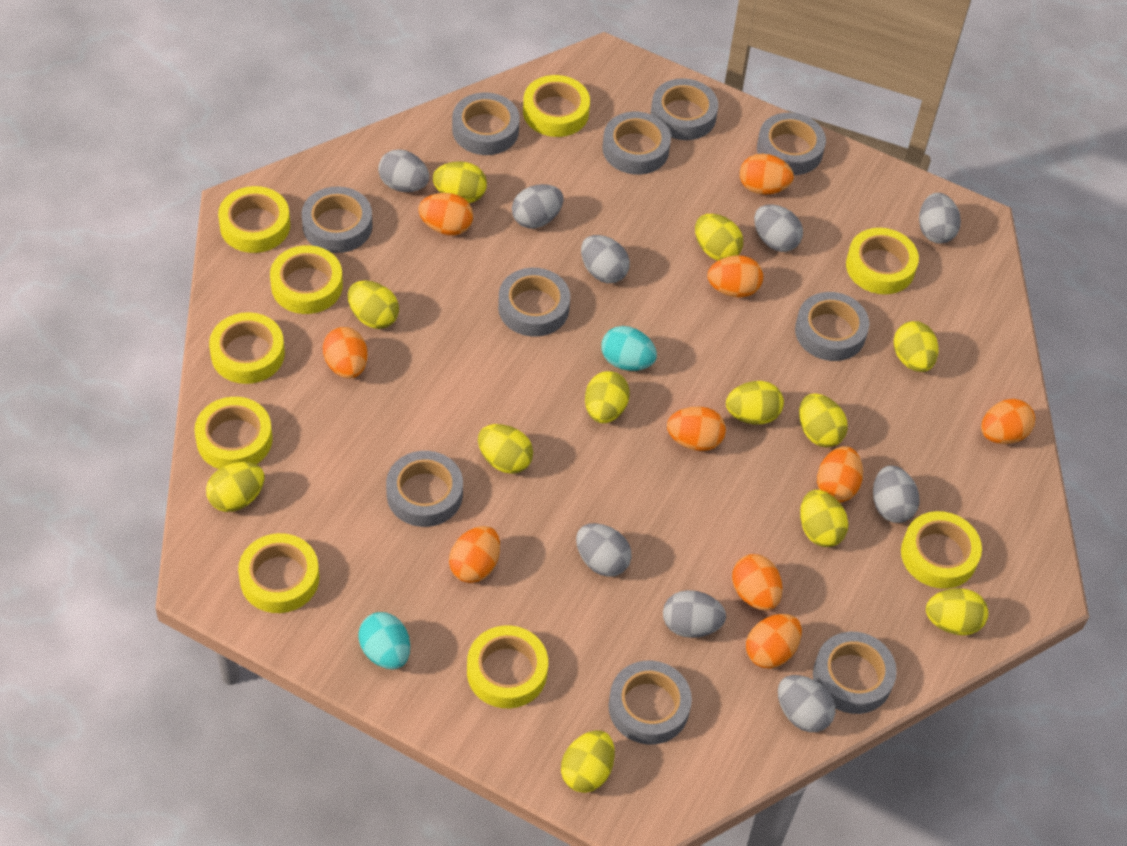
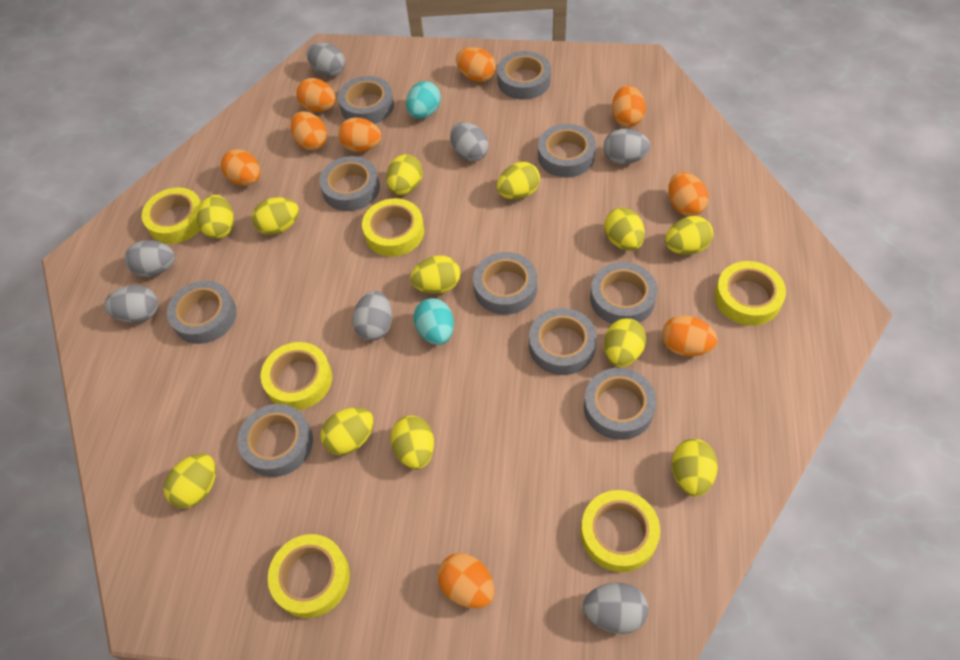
grey egg: [378,149,429,192] [512,184,563,229] [576,523,632,577] [581,235,630,283] [663,590,726,638] [754,204,803,252] [778,675,835,732] [873,465,919,523] [919,193,961,244] = 9 -> [104,285,158,323] [125,240,175,277] [307,42,345,77] [352,291,392,341] [450,122,489,162] [583,582,648,634] [603,129,651,164] = 7
orange egg: [323,327,368,379] [418,193,473,235] [449,526,500,583] [667,407,726,451] [707,255,763,298] [732,554,782,611] [740,154,794,195] [746,614,802,669] [817,446,863,502] [981,399,1035,444] = 10 -> [221,149,260,186] [291,111,327,150] [296,78,336,112] [338,118,382,152] [438,553,494,609] [456,47,496,82] [612,85,646,127] [662,315,717,356] [668,172,708,216] = 9
yellow tape: [194,397,273,469] [209,312,285,384] [218,186,290,253] [238,533,319,613] [270,245,343,314] [467,625,548,708] [523,75,590,137] [846,228,919,294] [901,511,982,589] = 9 -> [142,187,202,244] [261,342,332,410] [268,534,350,618] [362,198,424,256] [581,490,660,572] [715,261,786,326] = 6

